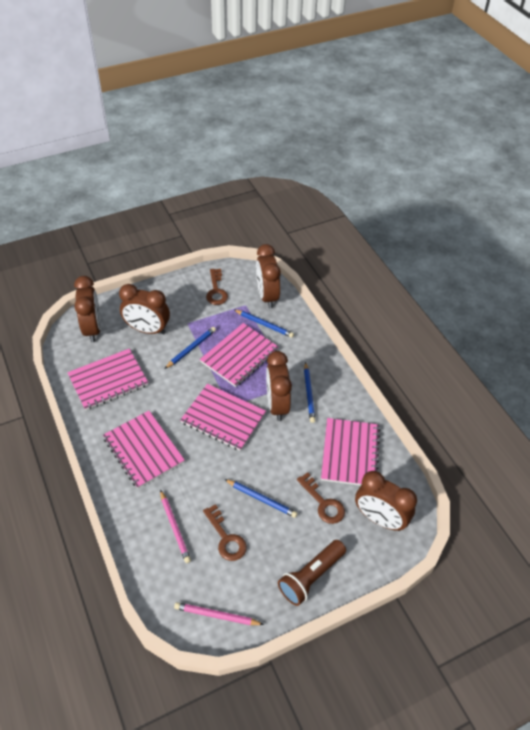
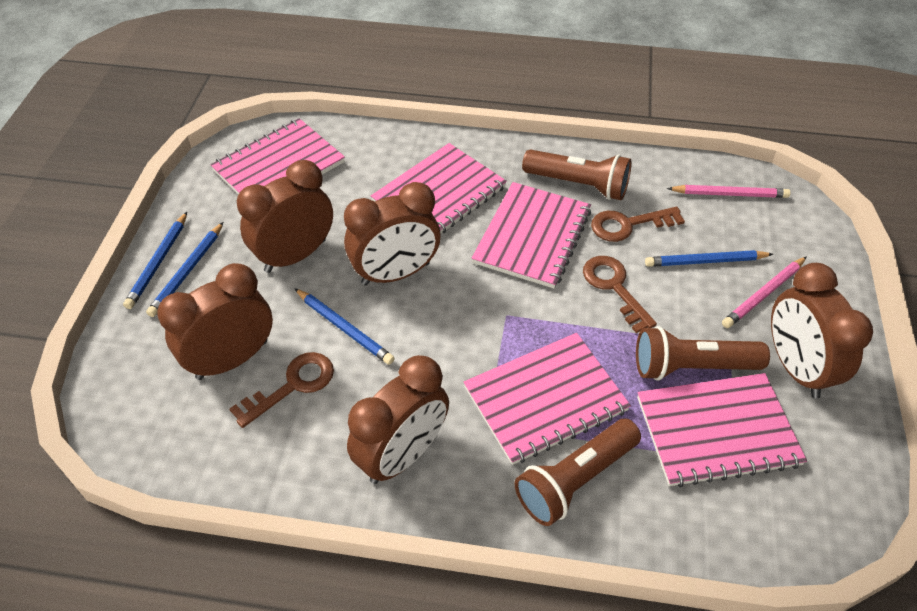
brown flashlight: [278,540,346,606] = 1 -> [514,419,641,526] [522,149,632,200] [636,326,770,381] = 3

